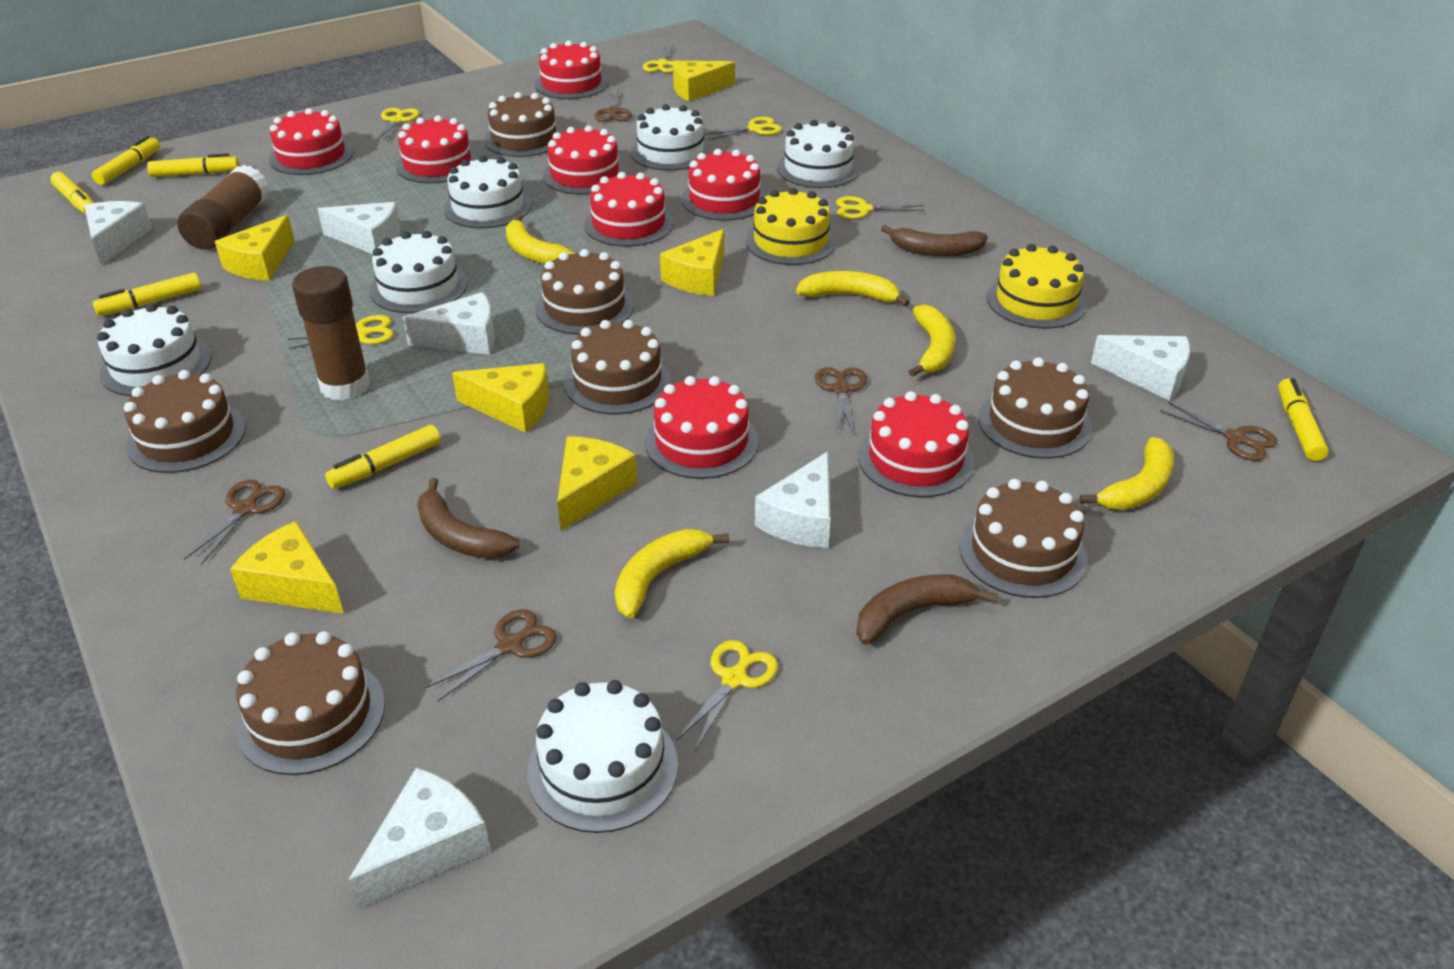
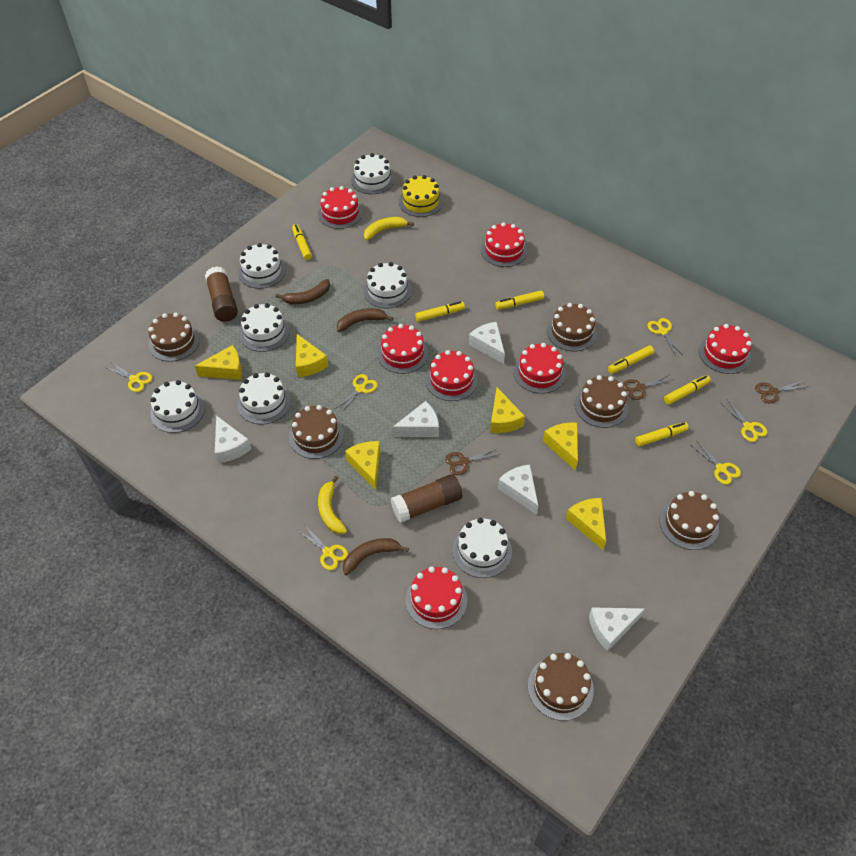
brown cake: [124,370,246,473] [236,631,385,775] [484,92,563,157] [535,249,634,335] [564,320,671,414] [959,479,1088,598] [978,357,1092,459] = 7 -> [148,313,200,362] [289,405,344,459] [528,653,594,721] [547,303,597,351] [575,375,629,428] [660,491,719,550] = 6
brown scissors: [184,480,286,565] [425,609,557,702] [594,90,632,122] [815,367,867,435] [1160,402,1277,461] = 5 -> [445,448,500,475] [623,374,674,400] [755,381,808,403] = 3
red cake: [269,108,353,175] [395,115,479,183] [535,40,608,99] [543,125,627,195] [584,172,673,247] [645,376,759,479] [681,149,767,221] [858,391,975,498] = 8 -> [318,186,363,229] [377,324,428,374] [406,566,467,629] [426,350,478,401] [481,222,527,267] [514,343,566,394] [699,324,752,374] = 7
white cake: [97,303,212,396] [369,231,468,313] [444,156,532,228] [527,680,678,833] [631,104,711,171] [777,120,860,188] = 6 -> [151,380,205,433] [237,372,291,425] [238,243,286,289] [239,303,290,352] [351,153,395,194] [363,262,412,309] [452,518,512,578] = 7
white cheese: [84,201,152,265] [318,202,401,254] [348,767,491,909] [402,292,495,355] [755,452,830,548] [1091,335,1190,401] = 6 -> [215,415,251,463] [392,401,439,437] [469,322,505,364] [498,465,538,515] [589,607,645,651] = 5
yellow banana: [505,214,575,264] [615,529,729,619] [796,271,910,307] [909,305,955,377] [1079,437,1174,510] = 5 -> [318,476,347,534] [364,217,414,240] = 2
yellow cake: [745,188,836,265] [987,244,1087,329] = 2 -> [399,175,443,217] = 1

